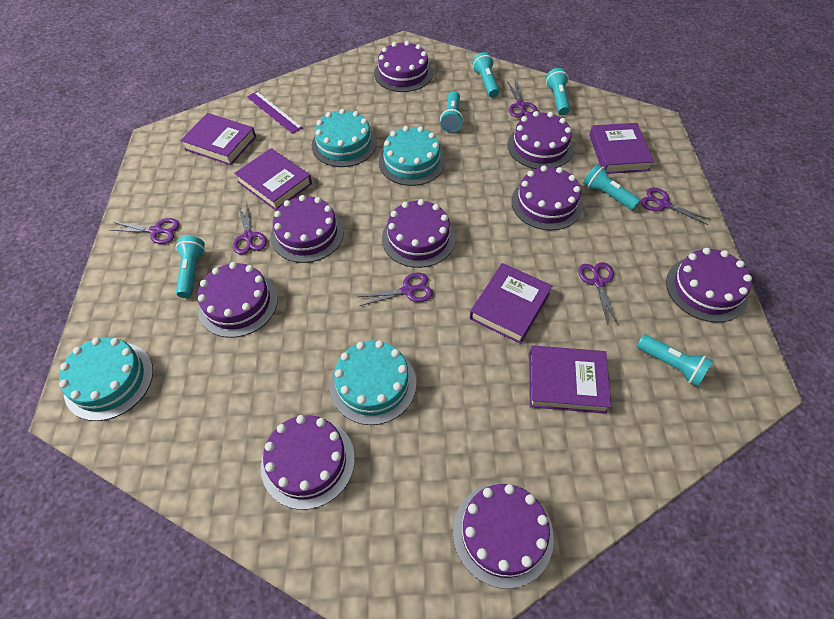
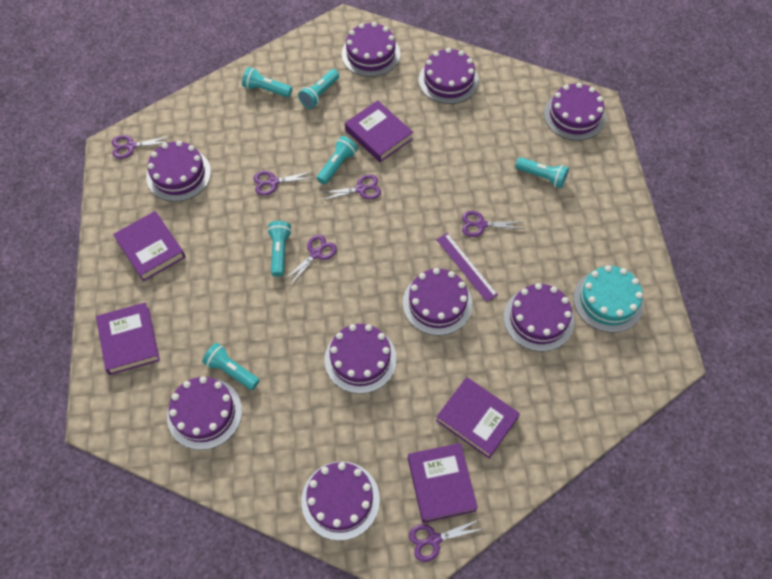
turquoise cake: [59,337,153,421] [312,109,377,167] [330,340,416,425] [379,126,445,186] = 4 -> [573,265,644,333] = 1

